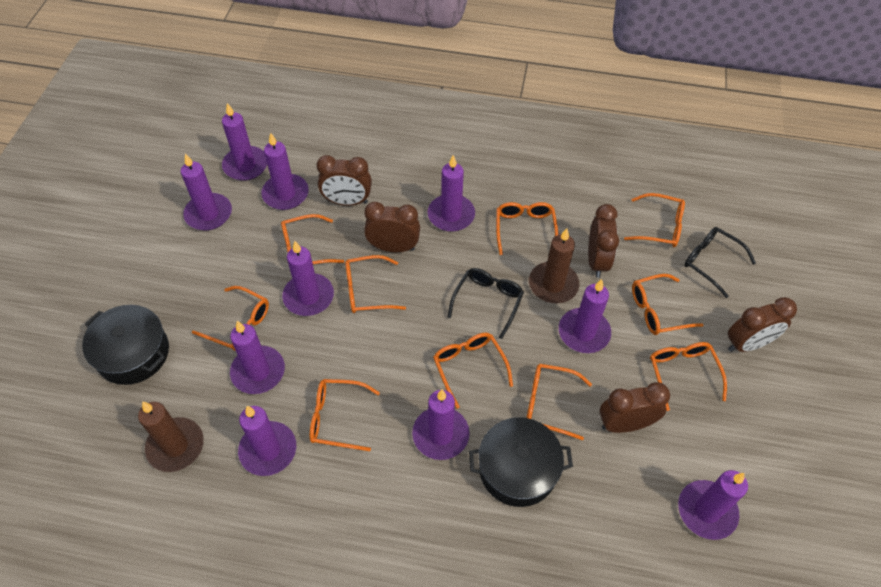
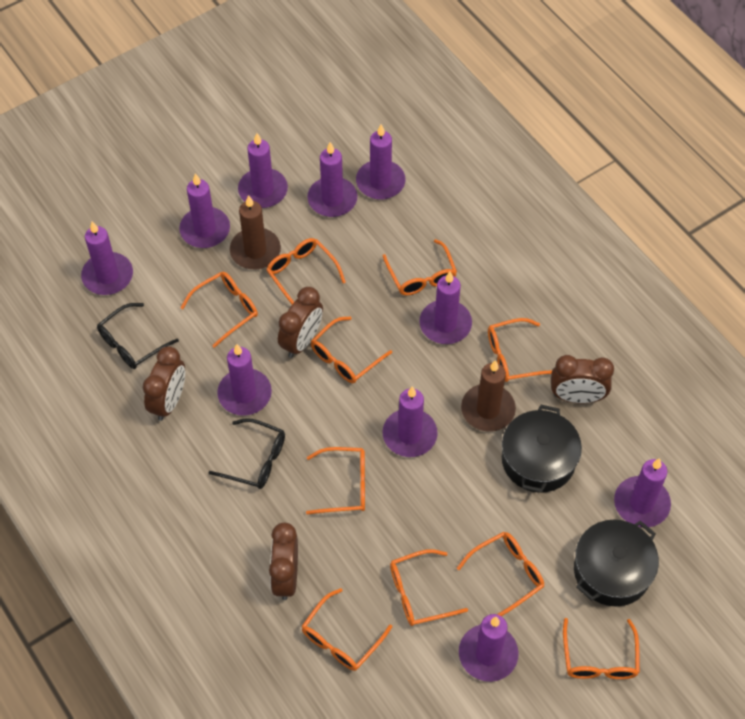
brown clock: [316,155,372,206] [364,202,420,252] [588,204,619,278] [600,382,670,433] [728,297,797,352] = 5 -> [143,346,185,421] [269,523,298,600] [278,287,323,358] [551,355,614,404] = 4

